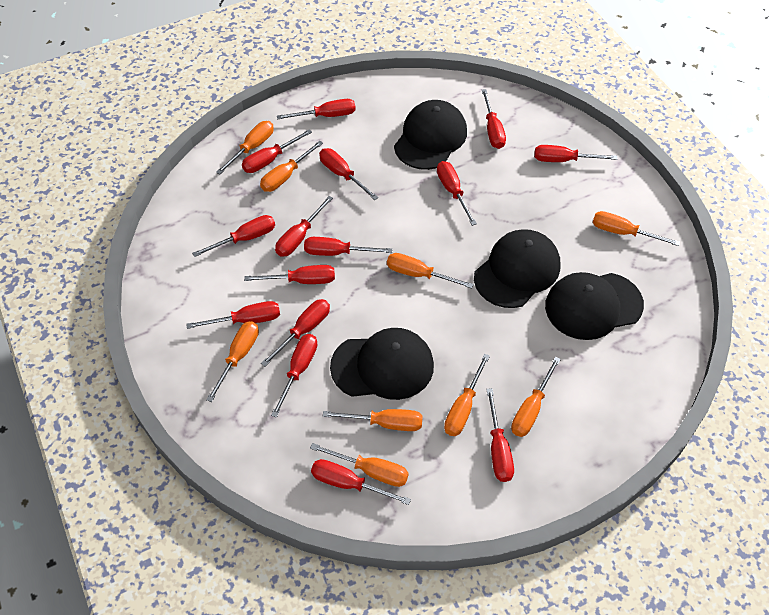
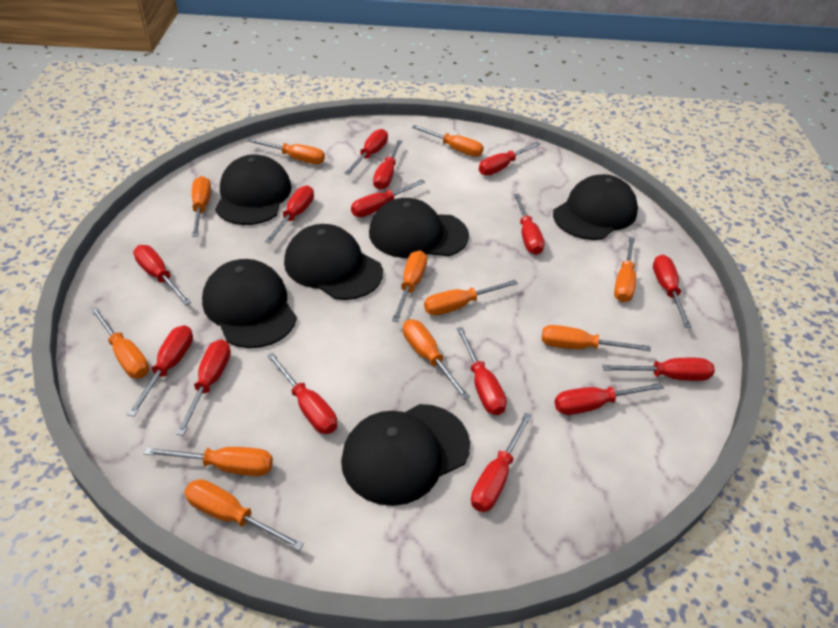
black cap: [330,328,434,400] [394,100,467,170] [474,229,560,308] [545,272,644,340] = 4 -> [202,259,297,348] [215,154,291,225] [284,224,383,300] [341,404,470,506] [369,198,469,258] [553,174,638,240] = 6
orange screwdriver: [206,321,259,402] [216,121,274,174] [260,141,323,192] [310,443,409,487] [323,409,423,431] [387,253,474,289] [444,354,490,436] [511,357,561,437] [593,211,680,246] = 9 -> [90,307,149,378] [143,447,273,476] [185,479,304,551] [192,176,211,237] [248,138,325,164] [392,250,427,322] [403,319,470,400] [412,125,484,157] [424,280,518,315] [541,325,651,351] [614,237,636,302] = 11

